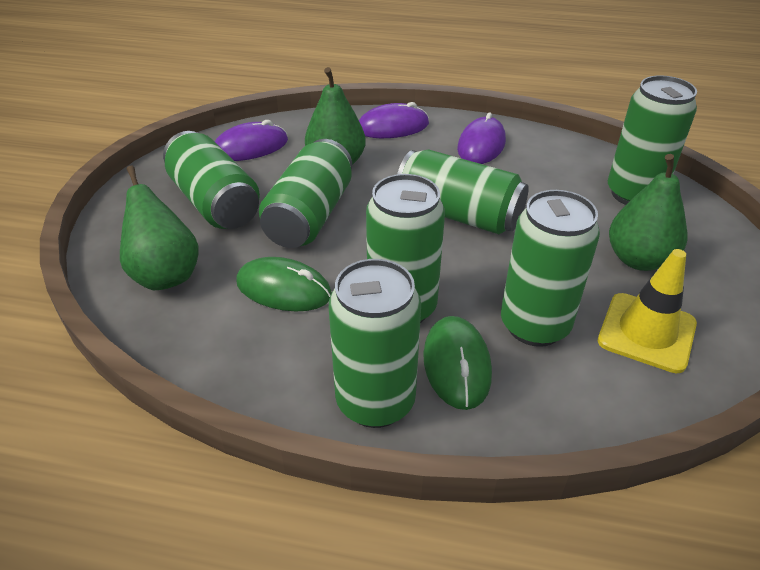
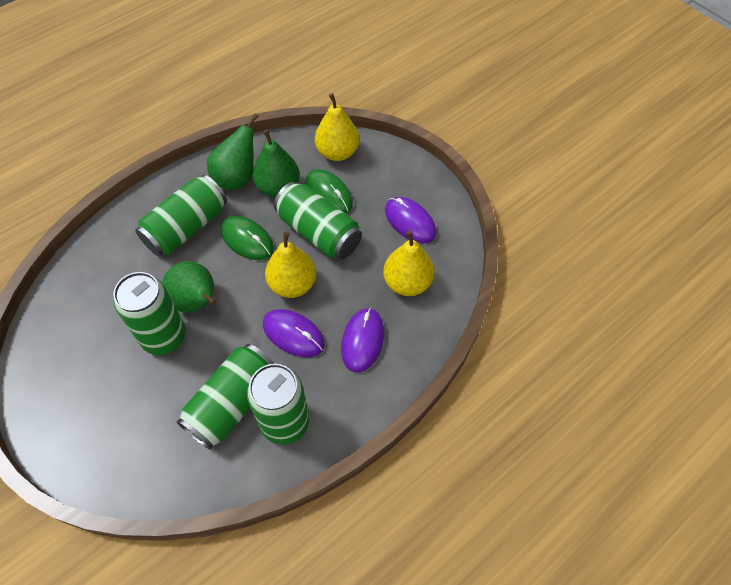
green can: [163,131,260,229] [259,139,352,248] [329,259,421,428] [366,174,445,323] [397,150,529,234] [501,190,600,347] [608,75,697,205] = 7 -> [113,272,186,355] [135,175,227,256] [177,344,274,450] [247,364,310,445] [274,181,362,259] = 5
yellow pear: none = 0 -> [265,232,316,298] [315,93,359,161] [383,231,434,296] = 3
yellow traffic cone: [598,249,697,373] = 1 -> none = 0

